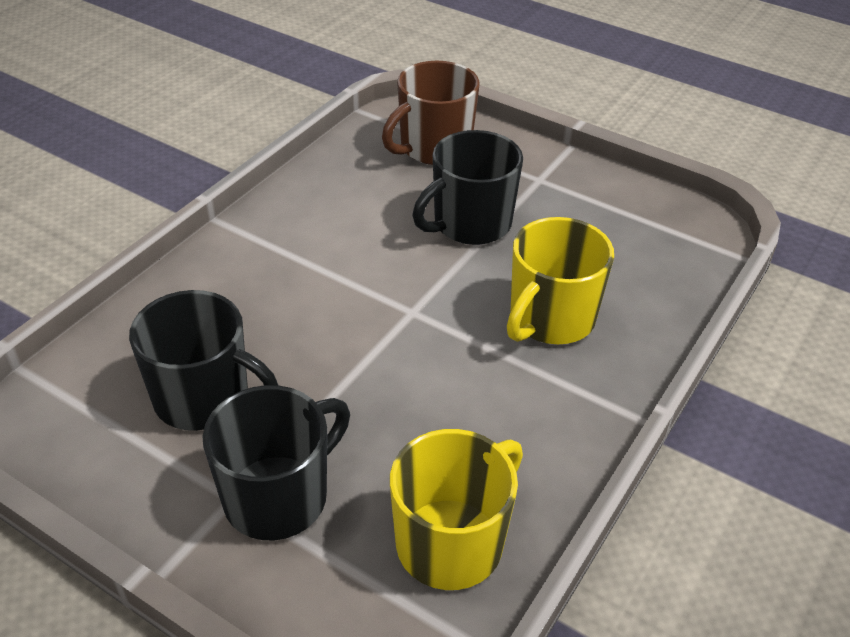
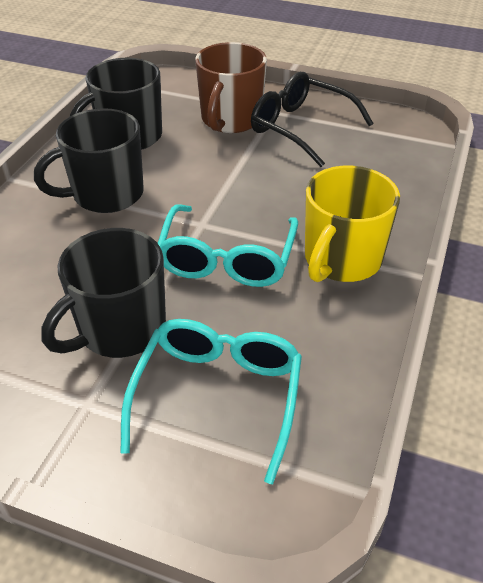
black glasses: none = 0 -> [251,72,374,167] = 1
turquoise glasses: none = 0 -> [120,319,302,484] [158,204,298,287] = 2
yellow mug: [390,429,523,590] [507,217,614,344] = 2 -> [305,166,400,282] = 1

